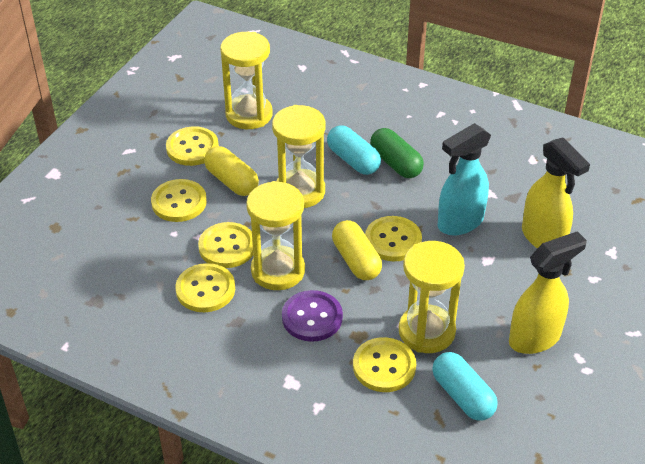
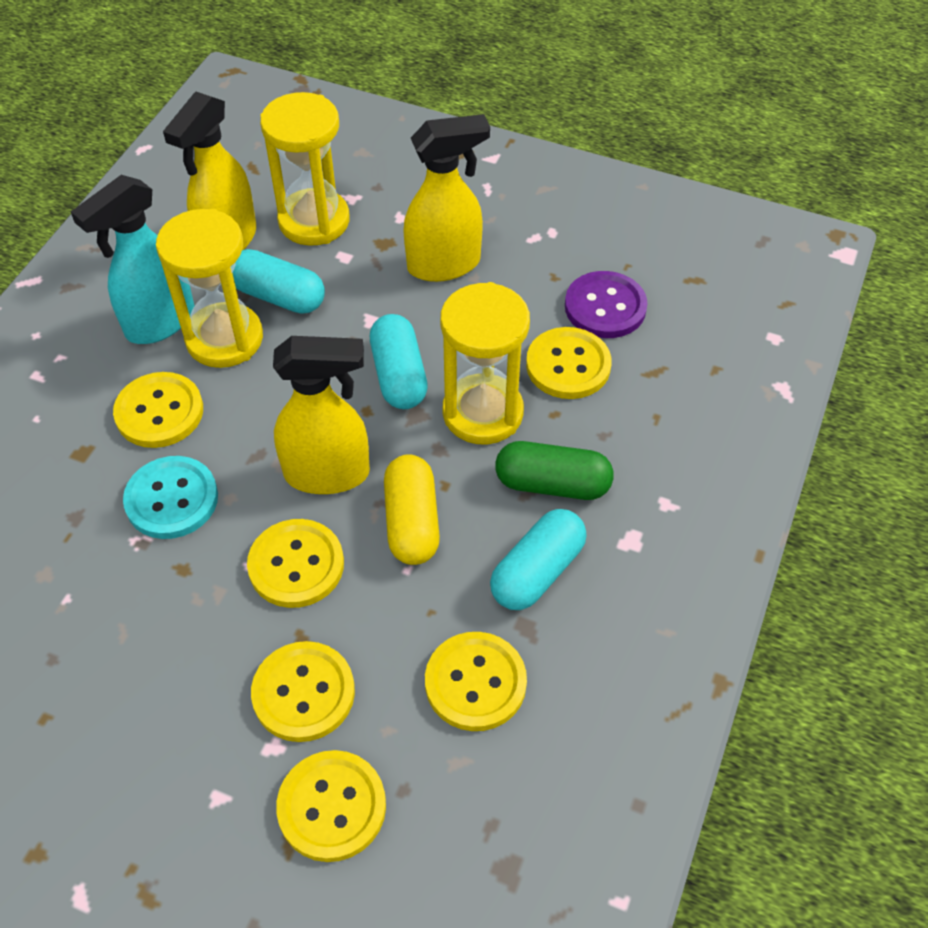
turquoise button: none = 0 -> [123,456,218,539] = 1
turquoise capsule: [327,125,381,175] [432,352,498,421] = 2 -> [232,249,325,313] [370,314,428,409] [490,509,586,610] = 3
yellow capsule: [204,146,259,196] [332,220,382,280] = 2 -> [384,454,440,565] = 1
yellow hourglass: [220,32,272,129] [246,181,305,290] [272,105,325,208] [399,241,465,353] = 4 -> [156,209,263,368] [260,92,350,246] [440,282,530,444] = 3
yellow spray bottle: [509,231,587,354] [522,138,590,249] = 2 -> [163,91,256,250] [273,336,370,494] [403,114,490,282] = 3

